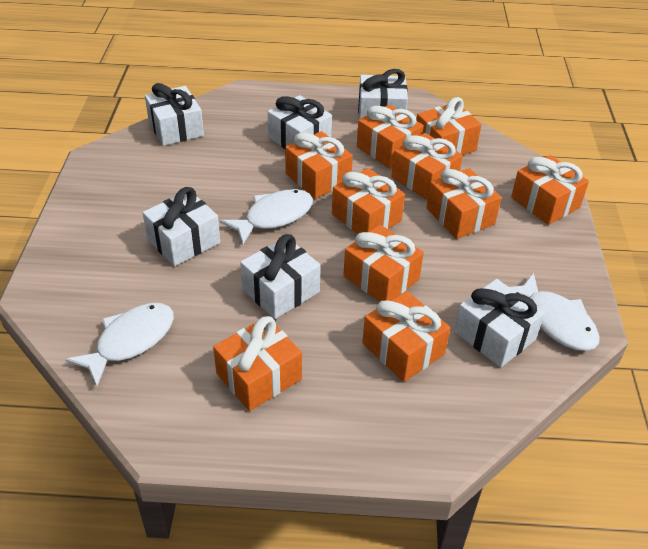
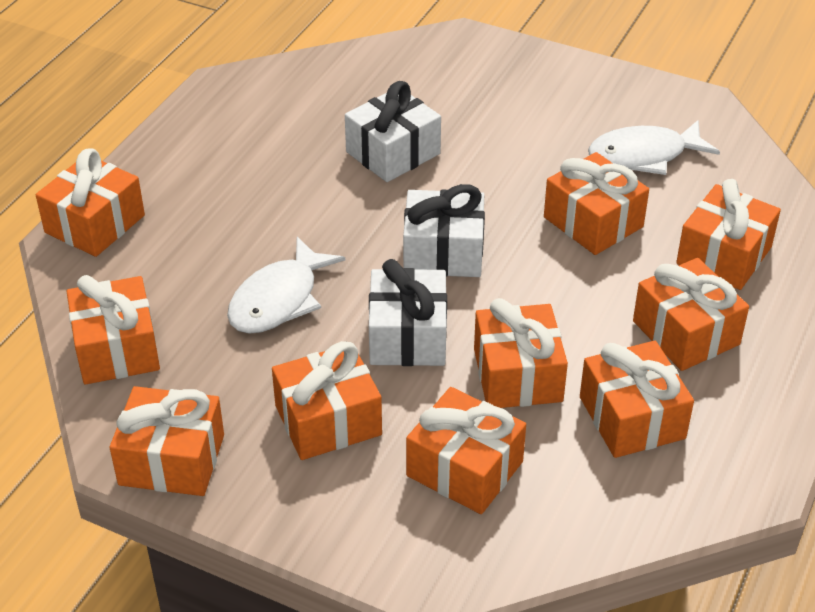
white fish: [65,303,174,387] [220,189,313,245] [509,272,600,351] = 3 -> [227,237,345,334] [588,120,720,175] = 2
white gift: [143,187,220,266] [145,83,204,146] [240,234,321,319] [268,95,332,149] [358,69,408,119] [454,279,545,367] = 6 -> [345,81,441,182] [369,259,447,366] [403,184,485,277] = 3

